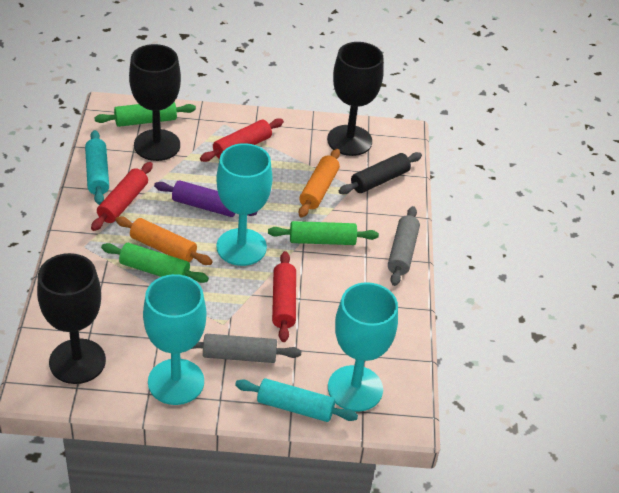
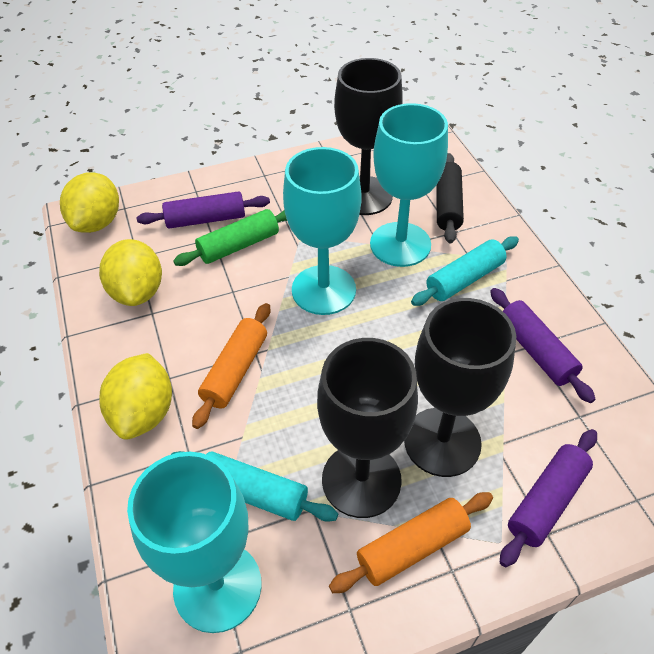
green rolling pin: [94,102,196,127] [101,243,209,283] [268,221,379,245] = 3 -> [173,209,287,266] = 1
grey rolling pin: [192,334,301,363] [388,206,420,286] = 2 -> none = 0
purple rolling pin: [154,180,257,217] = 1 -> [136,191,270,229] [490,288,596,403] [500,429,597,567] = 3
red rolling pin: [91,162,153,231] [200,118,284,162] [272,251,296,342] = 3 -> none = 0
yellow lemon: none = 0 -> [60,172,119,233] [99,239,162,306] [99,353,172,440] = 3

